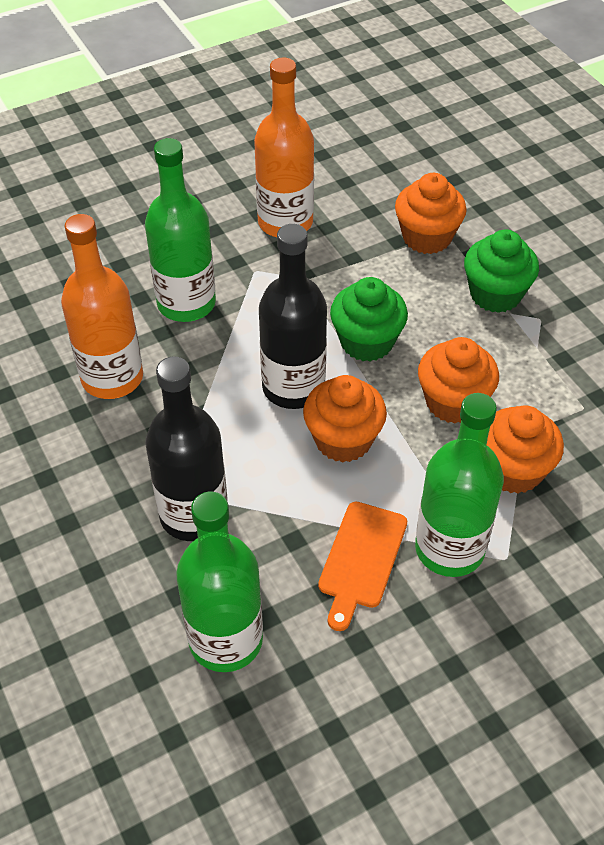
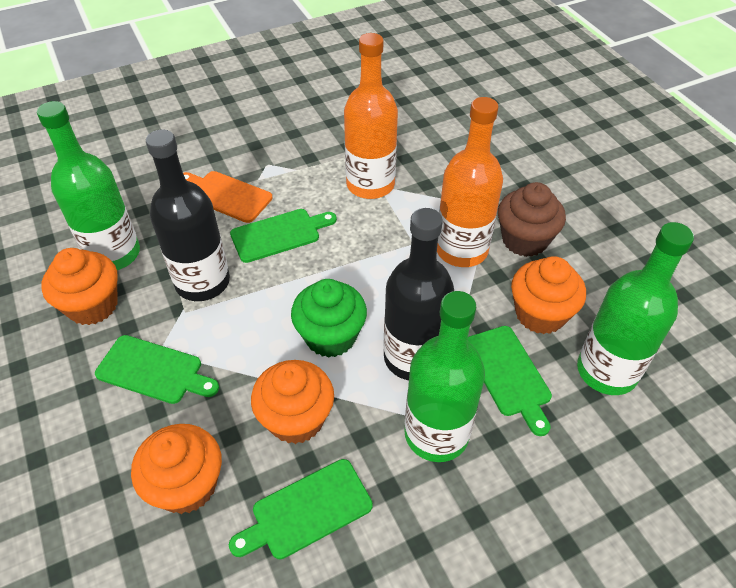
brown cupcake: none = 0 -> [498,182,566,257] = 1
green cupcake: [330,277,408,362] [464,229,539,313] = 2 -> [291,279,367,358] = 1
green cutting board: none = 0 -> [95,335,219,404] [229,459,373,559] [230,209,337,263] [468,326,552,436] = 4

